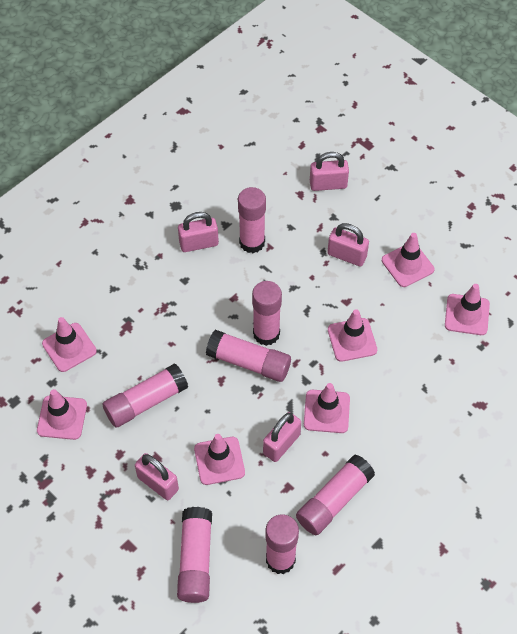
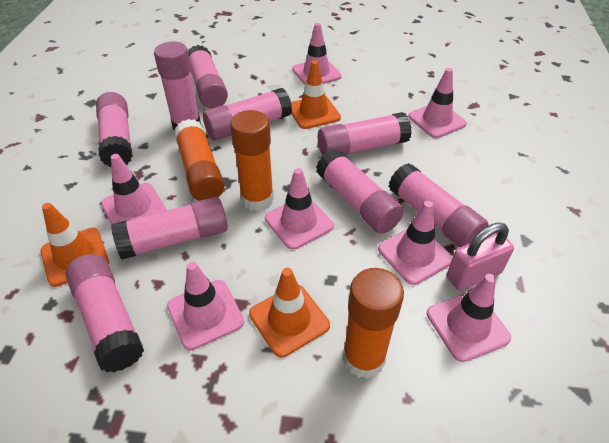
orange glue stick: none = 0 -> [174,119,225,201] [230,110,274,211] [343,268,404,379] = 3
orange traffic cone: none = 0 -> [41,203,109,287] [249,268,330,357] [291,60,341,129] = 3
pink glue stick: [103,363,188,427] [177,507,212,603] [206,330,291,382] [238,187,266,253] [252,281,282,346] [265,514,299,574] [296,455,375,535] = 7 -> [65,254,144,372] [96,92,133,167] [111,197,228,260] [154,41,201,130] [188,45,228,108] [203,88,292,140] [316,149,404,234] [318,112,412,156] [389,163,489,248] = 9
pink padlock: [135,453,179,500] [178,212,219,252] [263,412,301,462] [310,152,349,191] [327,223,369,266] = 5 -> [447,222,514,291] = 1

